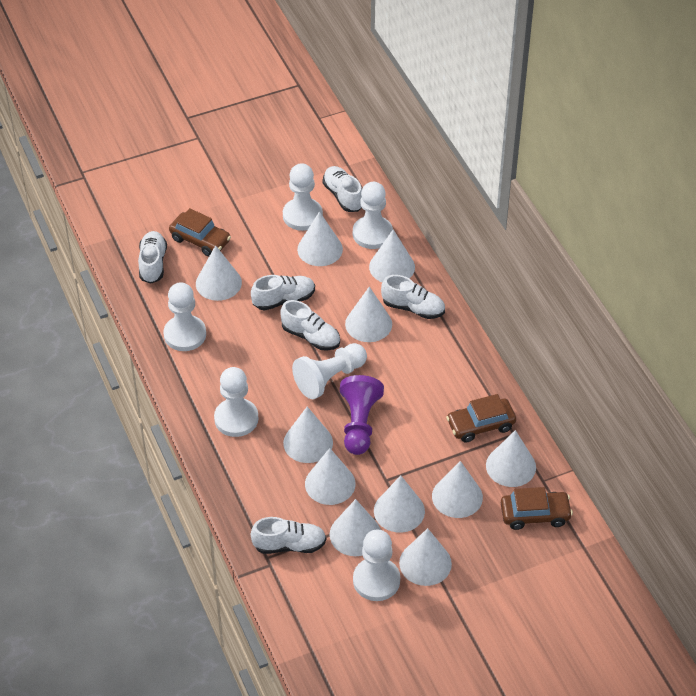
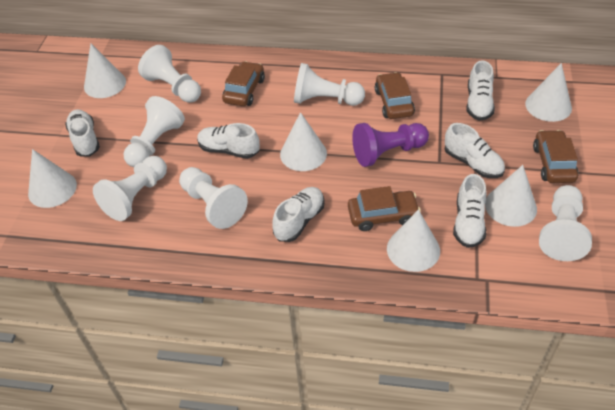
brown car: [169,208,231,257] [446,394,516,443] [501,487,573,530] = 3 -> [222,61,265,106] [348,186,421,231] [375,72,415,119] [533,130,579,183] = 4
white cone: [196,245,242,301] [283,407,333,463] [297,211,343,266] [305,448,355,505] [329,499,381,556] [345,287,392,342] [369,229,415,282] [374,475,425,532] [399,528,452,586] [432,461,483,518] [486,430,536,487] = 11 -> [28,149,77,208] [84,43,126,98] [280,112,327,171] [387,209,440,272] [485,165,537,227] [525,63,572,122] = 6

